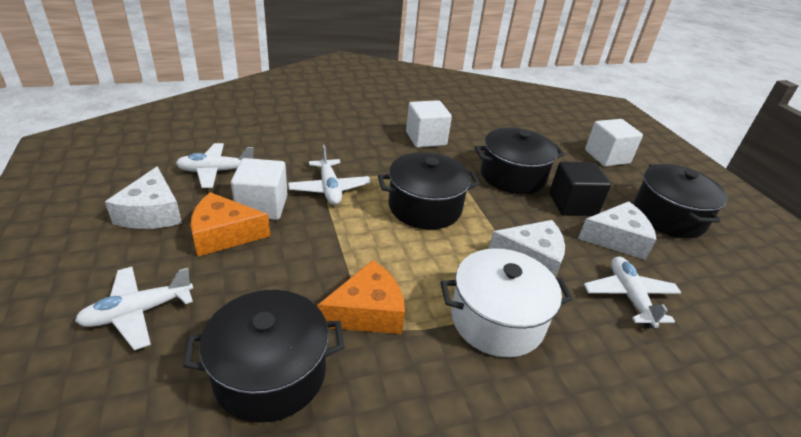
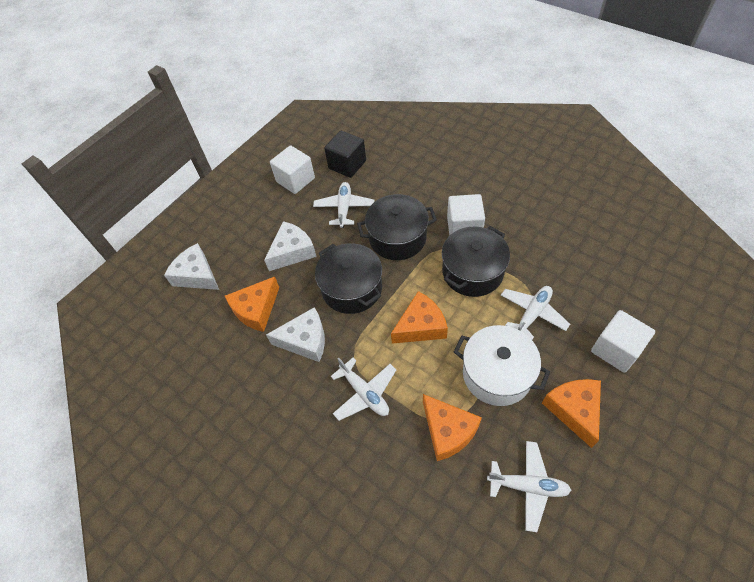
black pot: [183,290,344,423] [378,152,480,229] [474,127,565,194] [633,164,728,238] = 4 -> [315,243,382,314] [357,194,437,260] [442,226,510,297] = 3
orange cheese: [190,192,270,257] [317,260,405,334] = 2 -> [225,276,280,332] [391,291,448,344] [423,394,482,461] [542,379,601,448] = 4

